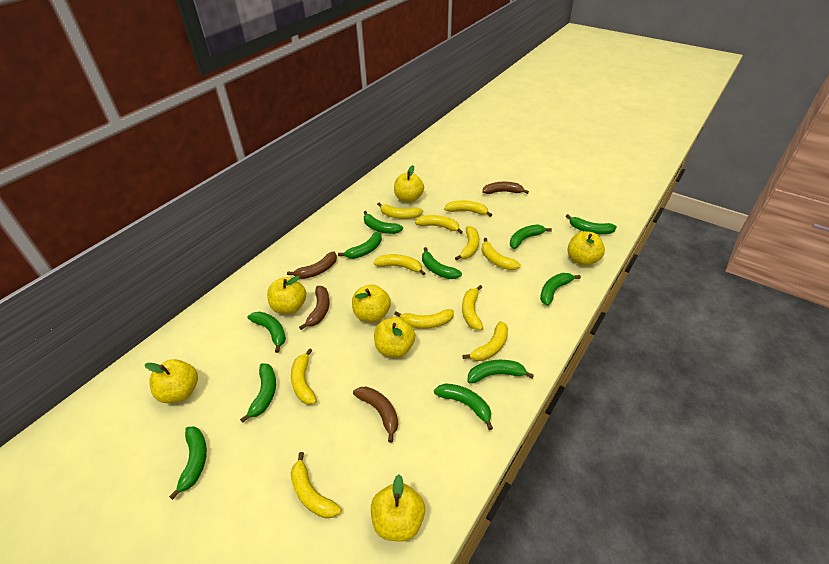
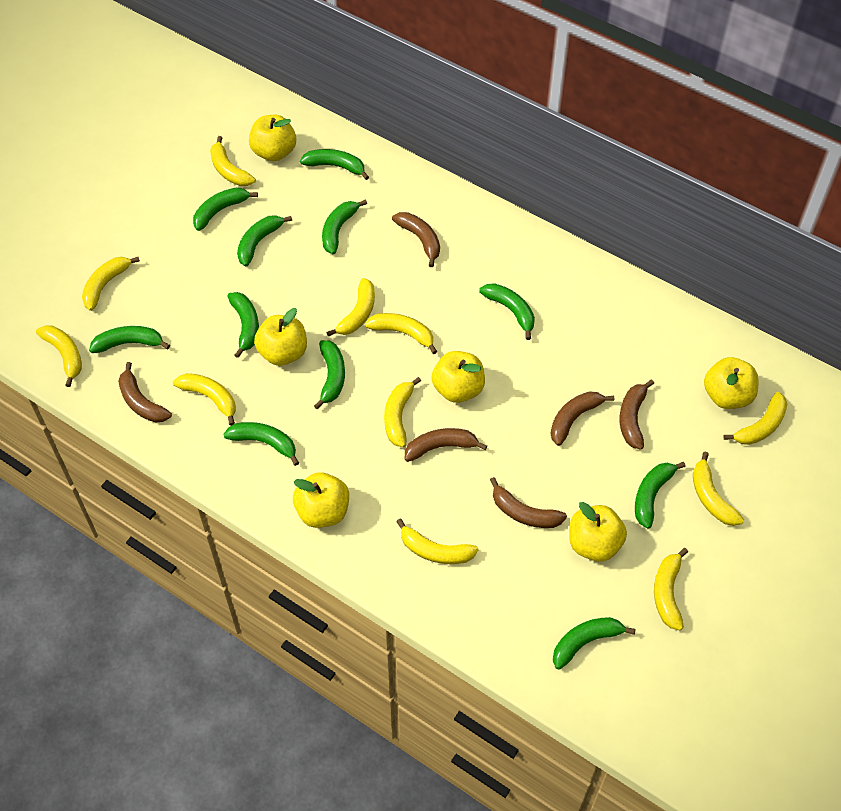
brown banana: [287,251,337,279] [299,286,330,330] [353,387,398,442] [482,182,529,194] = 4 -> [118,362,172,422] [392,212,440,267] [405,428,487,462] [490,477,567,528] [550,391,614,446] [620,379,654,450] = 6
yellow apple: [145,359,198,403] [267,276,306,314] [352,284,391,322] [371,474,425,542] [374,317,415,357] [394,165,424,203] [568,231,605,266] = 7 -> [249,115,296,161] [254,308,307,366] [293,472,349,528] [432,351,485,403] [569,502,627,562] [704,357,759,409] = 6

